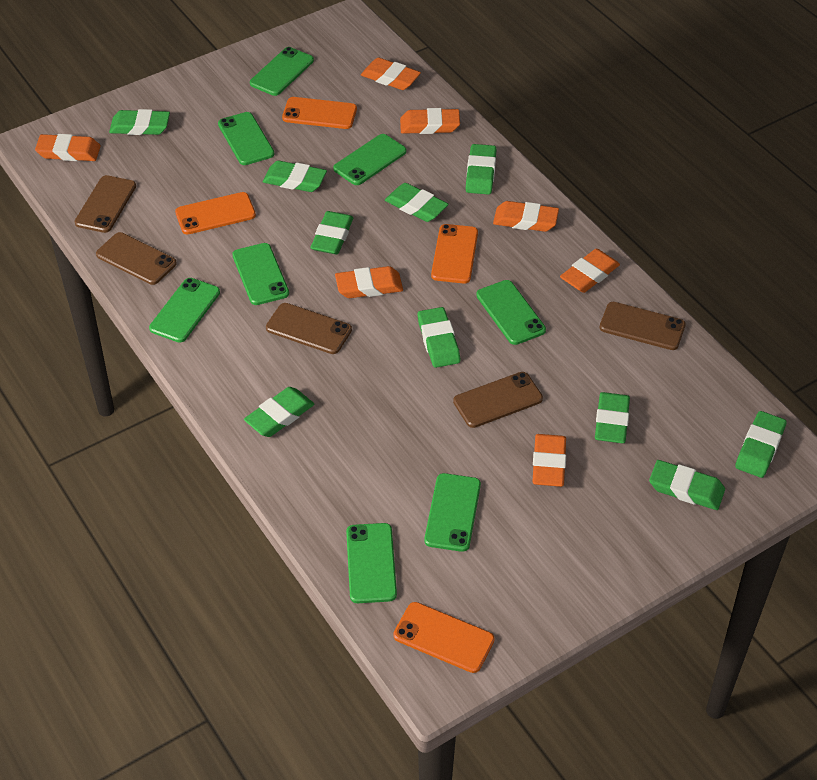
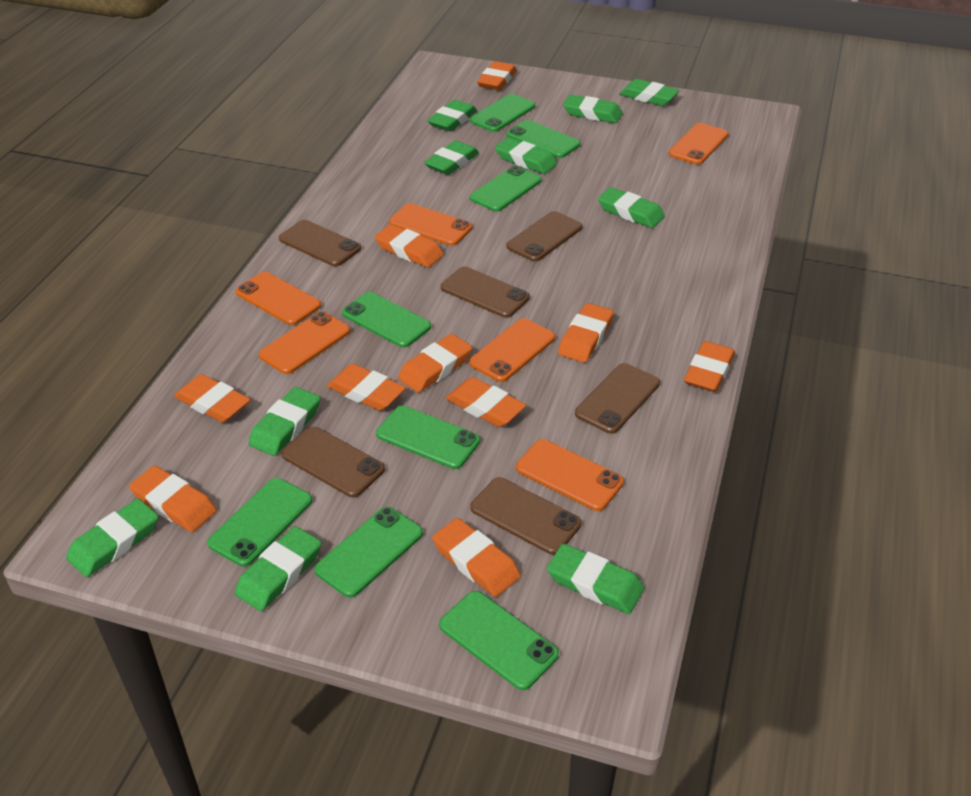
brown phone: [74,175,136,233] [96,232,177,285] [266,303,352,354] [453,372,543,428] [600,302,686,350] = 5 -> [279,220,361,266] [281,427,385,498] [441,266,530,318] [470,477,582,555] [506,211,582,262] [575,363,660,434] = 6
orange eraser: [35,134,101,161] [335,266,403,298] [361,58,421,90] [400,108,460,134] [493,201,559,232] [532,434,566,487] [560,249,620,293] = 7 -> [129,465,217,532] [174,374,251,423] [327,364,406,411] [375,224,444,268] [398,334,472,393] [432,518,521,597] [446,377,526,427] [477,61,517,90] [558,303,614,363] [684,341,735,392] = 10
orange phone: [175,192,256,234] [282,97,357,129] [393,602,495,673] [431,224,478,283] = 4 -> [235,272,321,325] [259,312,350,374] [389,203,472,246] [469,318,555,382] [516,439,624,511] [668,123,728,165] = 6

